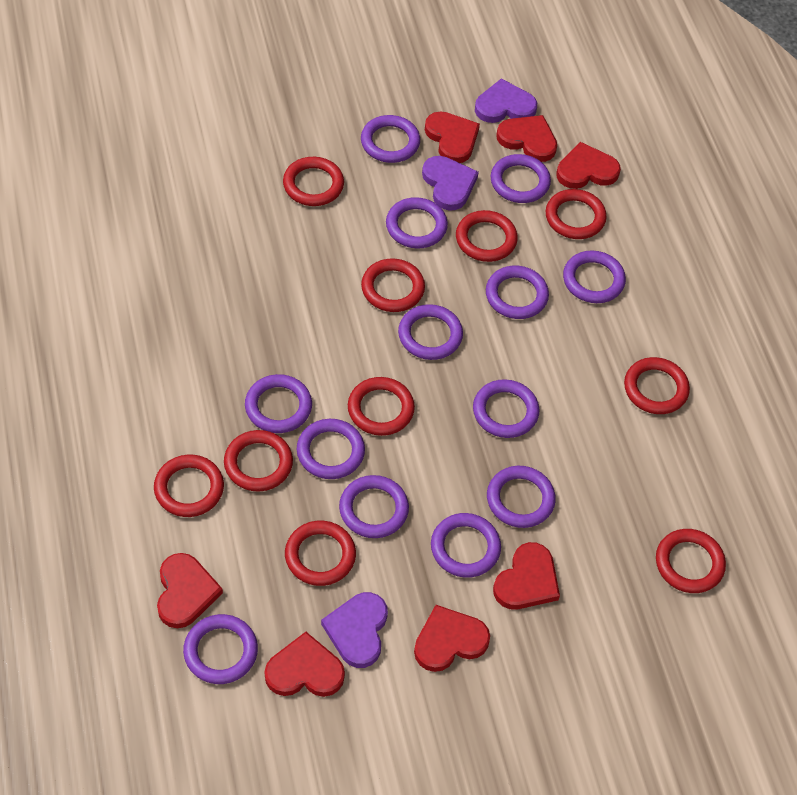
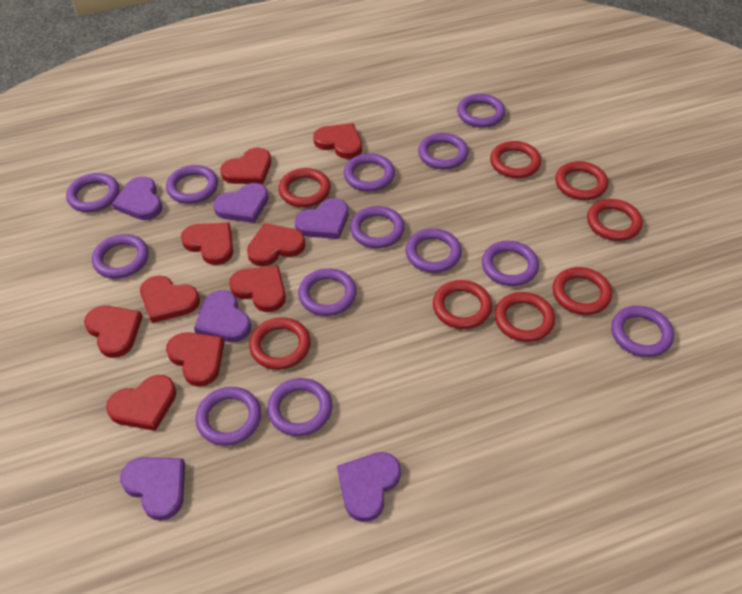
purple heart: [321,592,388,668] [422,156,479,211] [475,78,537,123] = 3 -> [112,176,162,220] [120,457,185,521] [194,290,251,342] [213,183,269,223] [295,198,349,239] [337,452,401,522] = 6
red heart: [157,553,223,628] [265,632,345,697] [414,605,490,672] [425,111,480,163] [493,542,560,610] [496,115,557,162] [556,142,621,189] = 7 -> [84,305,143,358] [106,375,176,431] [140,275,200,323] [166,332,224,387] [181,223,233,265] [220,147,271,184] [229,266,286,312] [247,223,306,266] [313,123,362,159] = 9
red ring: [154,455,224,517] [224,430,293,491] [283,157,344,206] [285,521,356,586] [348,377,415,436] [361,258,425,312] [456,210,518,262] [546,189,607,239] [624,357,690,414] [656,529,726,593] = 10 -> [249,317,311,370] [279,168,331,207] [433,280,492,329] [490,141,541,178] [495,292,555,342] [553,267,612,315] [555,161,608,200] [587,199,643,241] = 8

